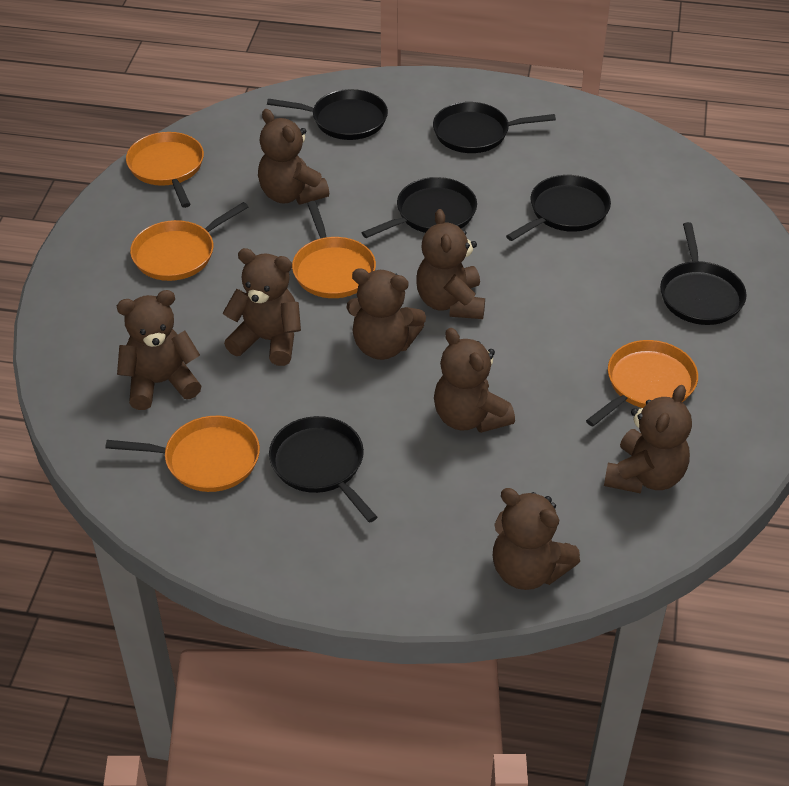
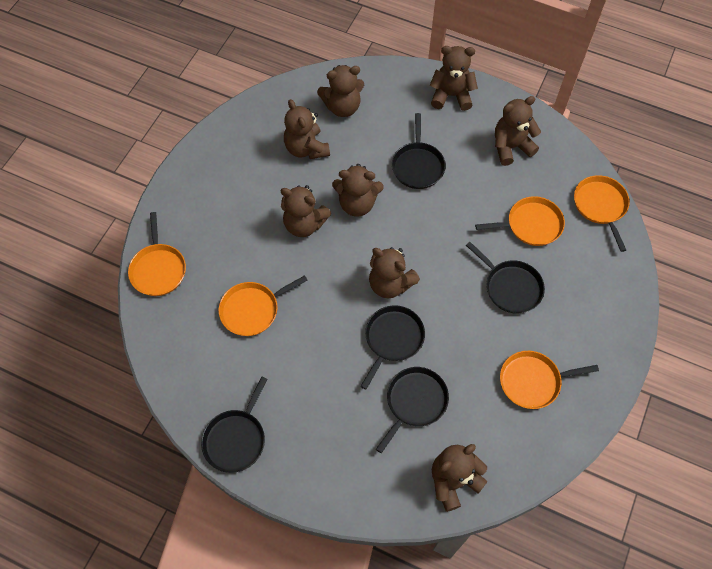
black pan: [267,89,388,140] [269,416,377,523] [362,177,477,238] [433,102,556,153] [506,175,611,241] [660,222,747,325] = 6 -> [201,376,267,473] [360,305,425,390] [376,367,449,453] [392,113,446,189] [466,242,545,313] = 5

